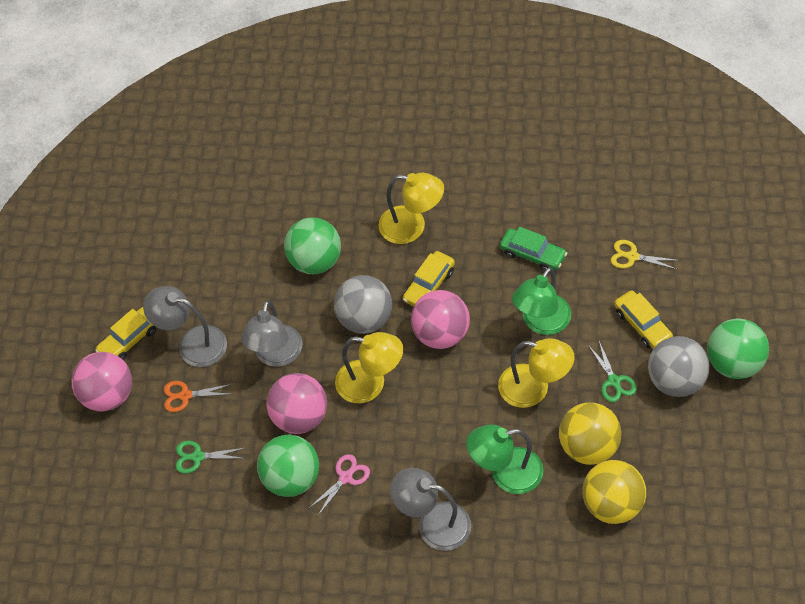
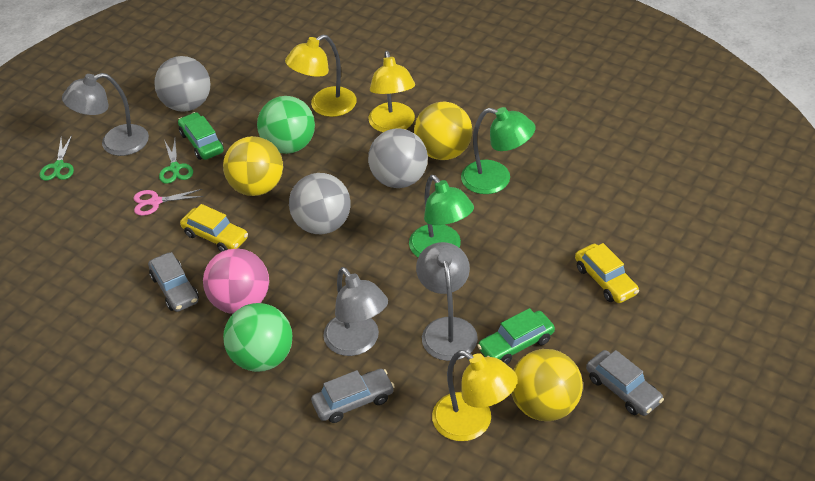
green ball: [257,435,319,497] [284,217,341,274] [707,318,769,379] = 3 -> [223,303,292,372] [257,96,315,154] = 2
green car: [500,227,567,271] = 1 -> [178,112,224,160] [477,308,555,364] = 2
grey ball: [334,275,392,334] [648,336,710,397] = 2 -> [154,56,211,112] [289,173,351,234] [368,128,428,188] = 3
grey car: none = 0 -> [148,252,199,312] [311,369,395,423] [586,350,664,416] = 3
orange scissors: [164,381,232,412] = 1 -> none = 0
pink ball: [71,352,132,411] [266,373,327,434] [411,290,470,349] = 3 -> [203,248,269,314] = 1
yellow ball: [559,402,622,465] [582,460,646,524] = 2 -> [223,136,283,196] [414,102,472,160] [511,349,583,421] = 3
yellow car: [95,307,156,361] [403,251,455,307] [614,290,673,349] = 3 -> [180,204,248,252] [575,243,639,303] = 2
yellow scissors: [611,240,679,270] = 1 -> none = 0

